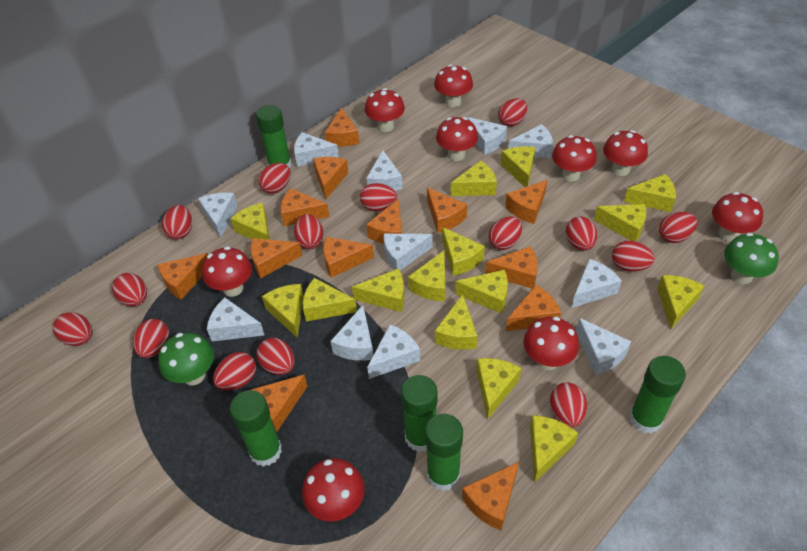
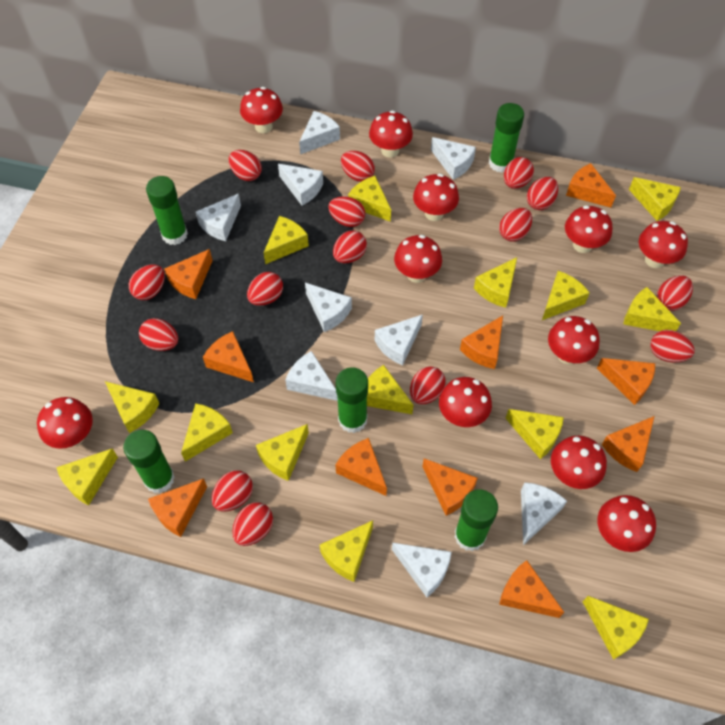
green mushroom: [158,333,214,386] [724,233,779,284] = 2 -> none = 0
orange cheese: [158,253,208,300] [250,238,302,278] [251,375,308,432] [281,188,329,226] [313,157,349,199] [323,237,374,278] [325,108,359,147] [366,199,402,244] [427,188,467,233] [462,462,519,530] [485,246,538,289] [505,180,547,224] [506,285,561,331] = 13 -> [148,478,207,537] [164,249,213,299] [203,331,254,382] [336,438,387,496] [422,458,478,516] [460,316,503,369] [499,560,564,618] [566,163,616,208] [597,358,655,405] [602,416,655,472] = 10
red mushroom: [202,246,252,297] [302,458,365,521] [365,88,405,132] [434,65,473,107] [436,117,478,161] [524,316,579,370] [552,135,597,182] [603,130,648,176] [712,192,763,241] = 9 -> [37,397,93,449] [240,87,283,133] [369,111,413,158] [394,235,442,283] [413,174,459,221] [439,377,492,427] [548,316,600,365] [551,436,607,489] [565,205,612,253] [597,495,656,552] [639,221,688,268] = 11
white cheese: [198,193,238,238] [207,298,264,342] [294,132,339,167] [330,305,373,361] [367,150,402,191] [367,324,420,379] [384,234,433,271] [467,117,507,155] [508,124,553,158] [572,259,622,308] [576,318,631,375] = 11 -> [196,194,241,241] [278,164,323,206] [285,351,338,401] [299,111,340,154] [305,283,352,332] [375,314,423,365] [392,542,452,597] [431,137,476,180] [521,482,567,545] = 9
yellow cheese: [230,203,270,240] [262,284,304,338] [303,278,357,322] [352,268,404,312] [408,251,445,301] [435,294,478,350] [442,227,485,276] [451,160,497,196] [455,270,508,313] [476,358,521,420] [501,146,535,187] [530,415,578,483] [594,204,646,241] [624,174,676,212] [657,275,704,329] = 15 -> [56,448,118,506] [105,381,159,433] [181,403,233,462] [256,424,309,481] [264,216,309,264] [319,520,373,582] [348,176,391,222] [367,365,413,414] [474,257,517,308] [505,409,564,459] [542,271,590,320] [583,596,649,660] [623,287,681,331] [629,177,681,221] = 14

